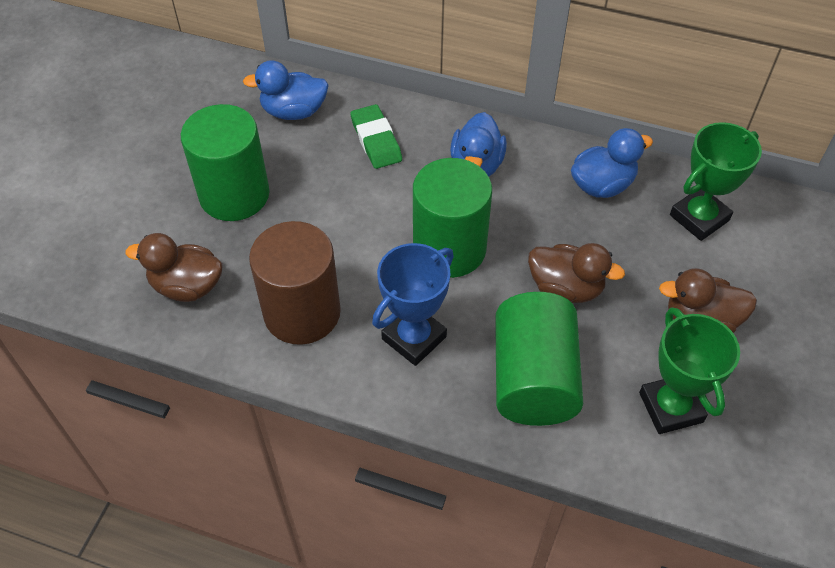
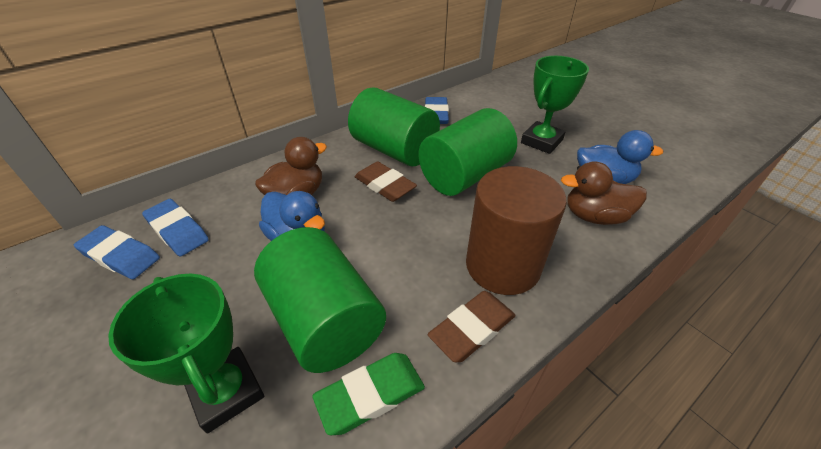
blue duck: [243,60,329,120] [450,112,507,177] [571,128,653,198] = 3 -> [259,191,325,241] [577,130,663,184] = 2
blue eraser: none = 0 -> [74,225,160,279] [142,199,209,256] [425,97,449,124] = 3
blue trophy: [372,243,454,366] = 1 -> none = 0
brown duck: [125,233,223,302] [528,243,625,303] [659,268,757,333] = 3 -> [255,137,327,195] [561,161,647,225] = 2
brown eraser: none = 0 -> [355,161,417,202] [428,291,516,362] = 2

